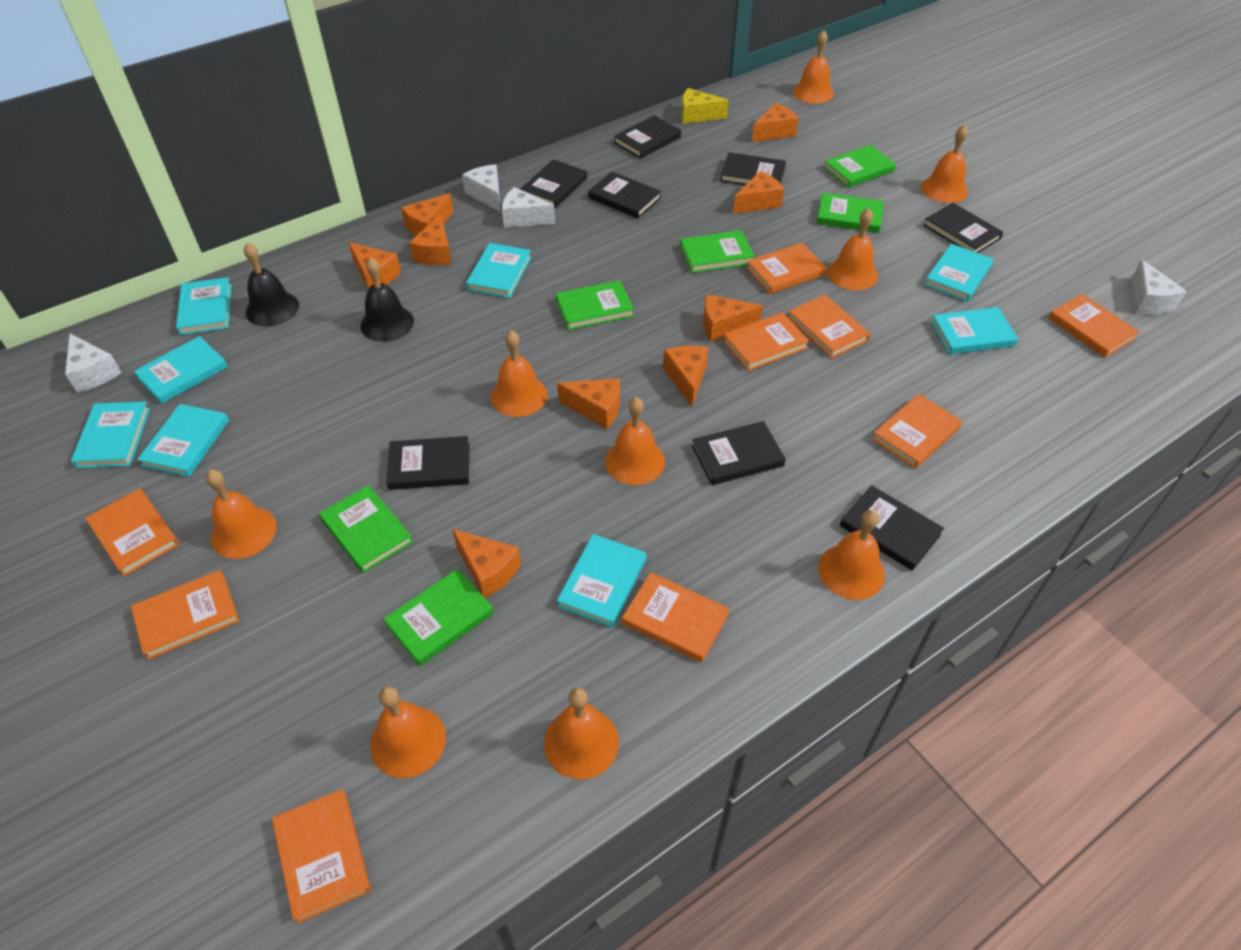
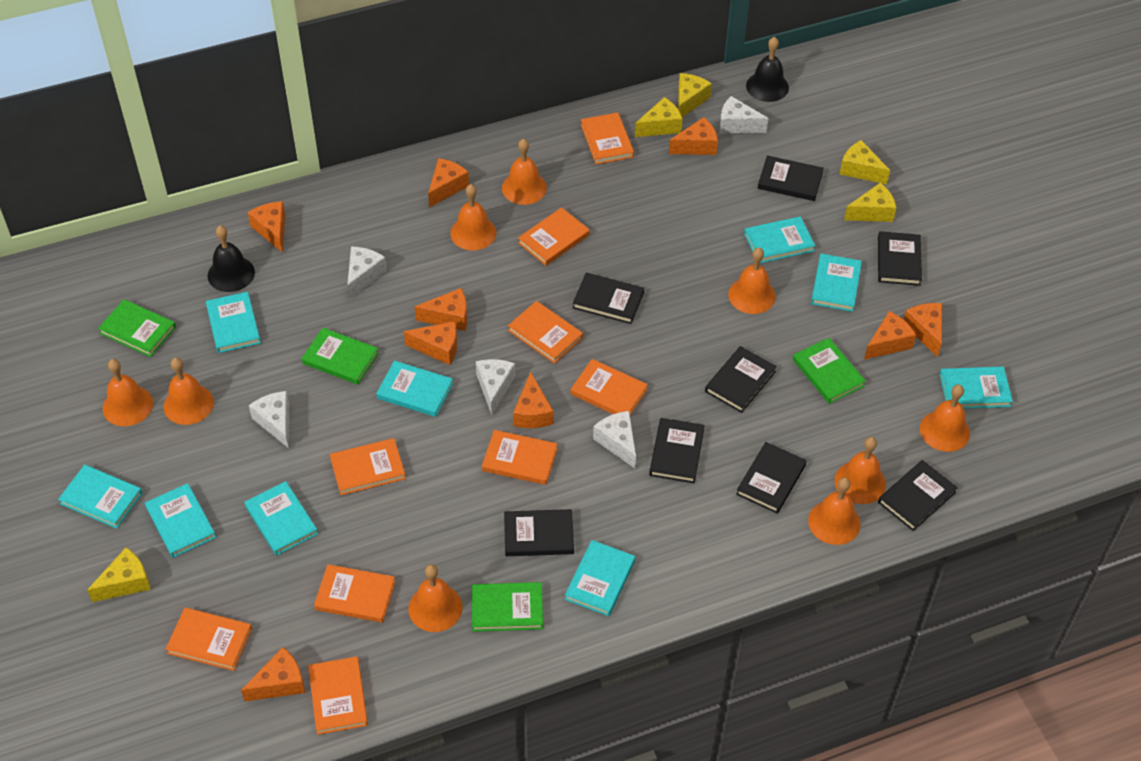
green book: [319,485,413,573] [384,569,494,666] [556,280,634,330] [680,230,755,273] [817,192,884,233] [823,145,896,188] = 6 -> [98,299,176,357] [302,328,379,385] [472,582,543,632] [793,338,866,404] = 4
turquoise book: [71,401,150,468] [134,336,228,404] [137,404,229,477] [176,277,232,335] [466,243,532,298] [557,534,647,628] [924,244,994,302] [931,307,1018,354] = 8 -> [58,465,143,529] [145,483,216,558] [206,292,261,353] [245,481,318,556] [376,361,453,417] [565,540,635,616] [744,216,815,263] [811,254,862,312] [940,367,1013,409] = 9
white cheese: [65,334,122,392] [462,164,500,212] [502,187,555,228] [1131,259,1186,314] = 4 -> [249,391,289,448] [347,246,387,299] [476,359,515,415] [593,411,636,468] [719,96,769,134] = 5
yellow cheese: [681,88,729,124] = 1 -> [87,547,151,602] [635,97,682,137] [678,73,712,117] [840,140,890,184] [844,183,896,222] = 5

